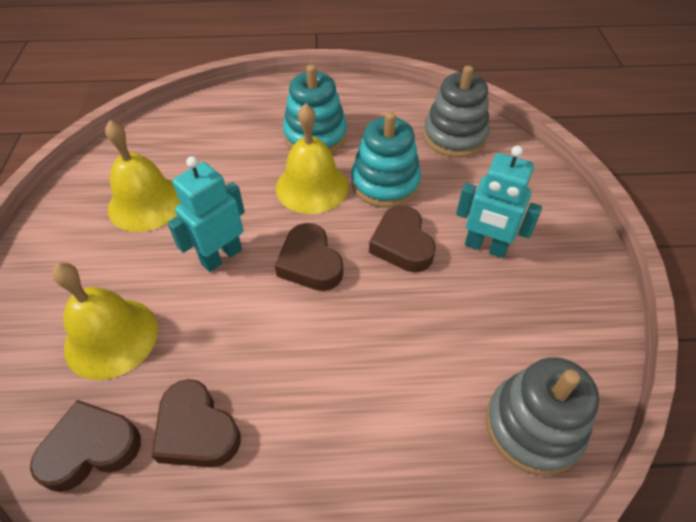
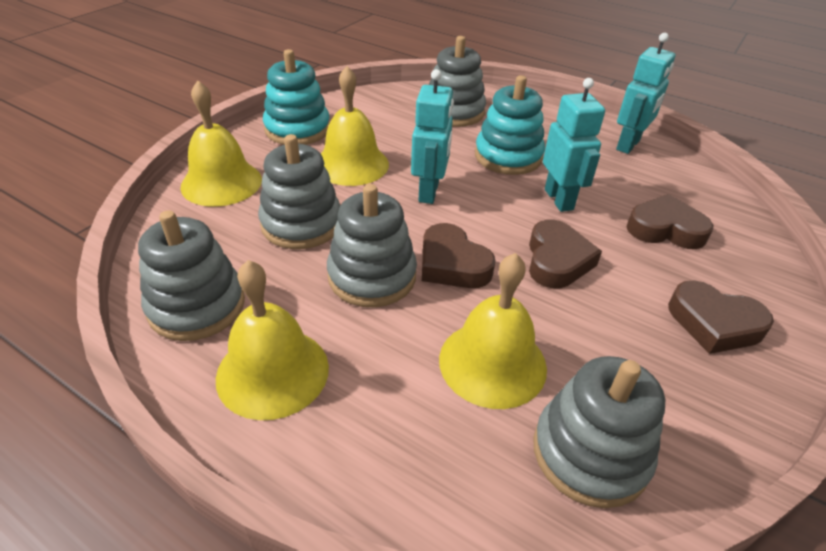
grey stacking toy: [423,65,489,158] [486,357,599,475] = 2 -> [138,210,245,341] [258,134,340,249] [327,184,417,307] [429,36,486,127] [533,356,665,508] = 5
turquoise robot: [167,156,245,272] [456,146,542,258] = 2 -> [411,69,454,204] [543,78,605,212] [616,33,675,154] = 3
yellow bell: [52,263,158,380] [105,120,181,232] [276,103,349,214] = 3 -> [181,80,262,207] [216,260,329,420] [321,66,389,186] [439,253,547,409] = 4

